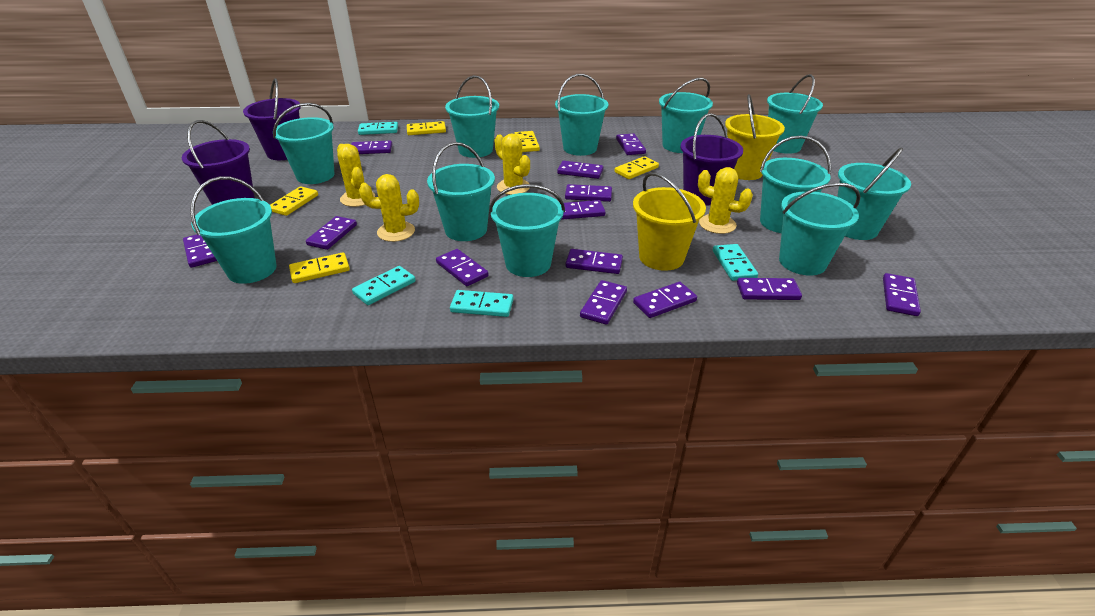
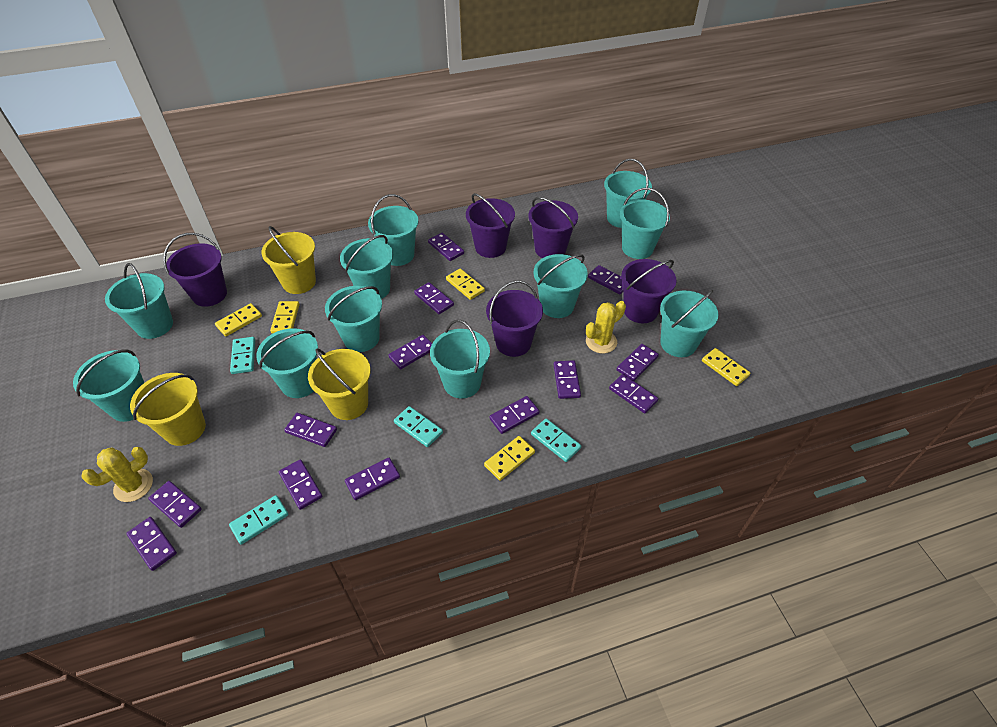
purple bucket: [182,120,255,205] [243,78,301,160] [680,113,743,205] = 3 -> [163,233,227,307] [466,193,515,258] [486,280,543,357] [529,197,578,258] [621,259,677,323] = 5
yellow bucket: [633,172,706,271] [725,94,785,180] = 2 -> [130,373,206,446] [262,226,316,294] [308,349,371,420] = 3
yellow cactus: [337,144,375,207] [359,174,419,242] [494,133,530,195] [698,167,753,234] = 4 -> [81,447,153,502] [586,301,626,353] = 2

